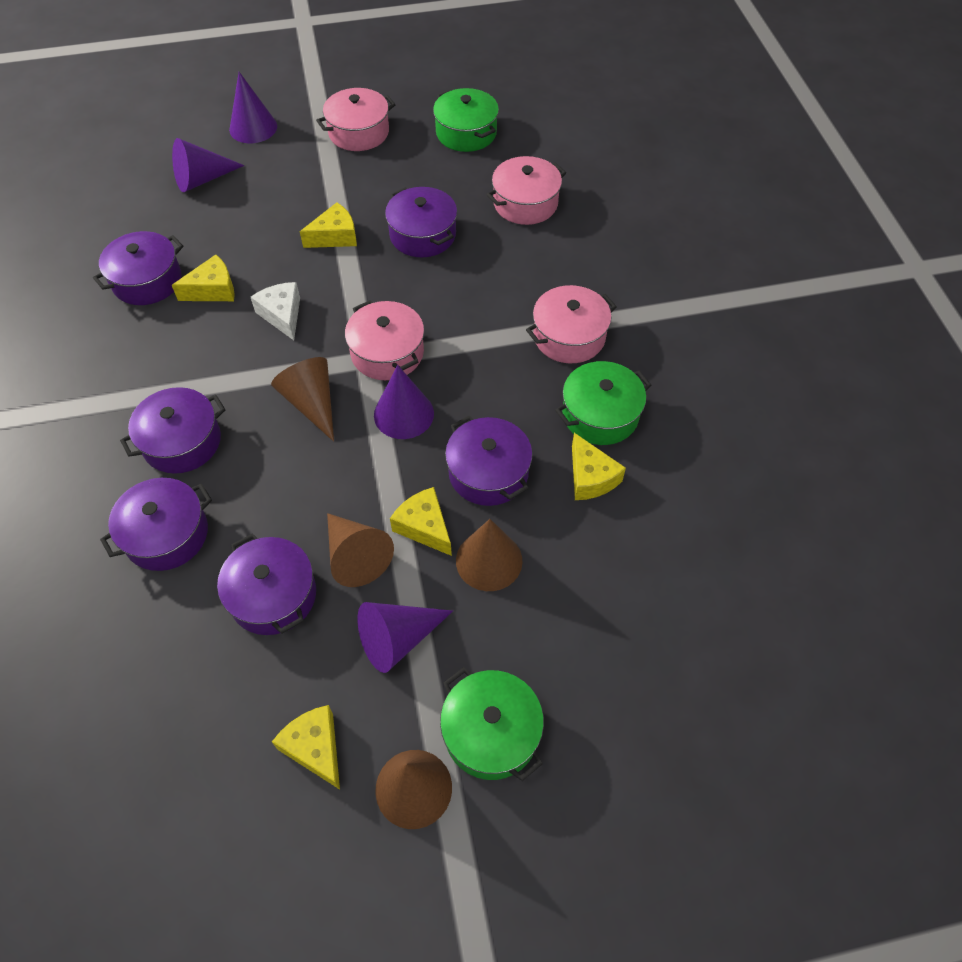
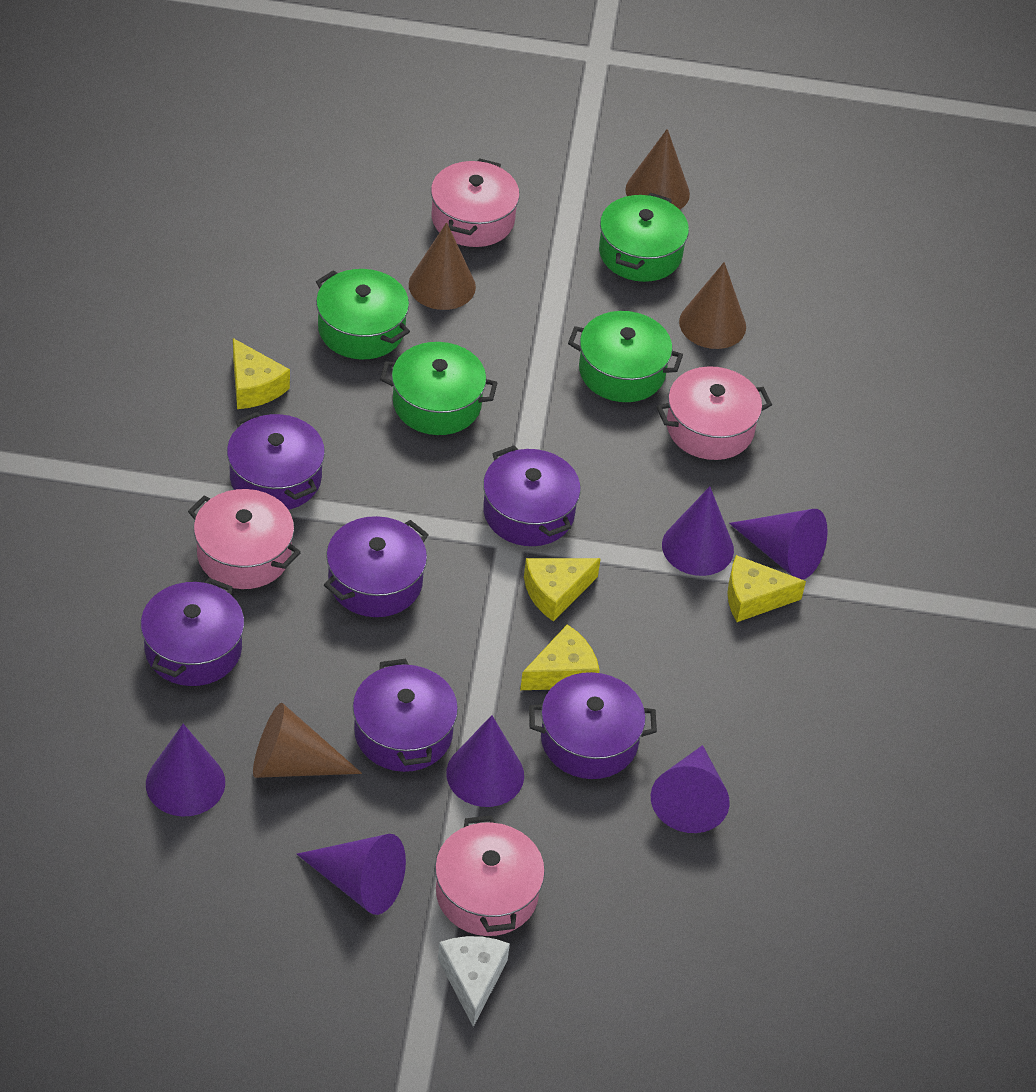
green pot: [433,88,499,152] [440,667,544,781] [555,361,651,445] = 3 -> [316,269,410,359] [380,342,497,435] [568,311,683,402] [599,193,689,282] = 4
purple cone: [172,138,244,192] [229,72,277,143] [358,602,453,673] [374,365,434,439] = 4 -> [146,724,225,817] [297,834,406,915] [446,715,524,807] [651,745,730,833] [662,487,734,576] [729,509,828,580] = 6
yellow cheese: [172,255,235,301] [272,705,340,790] [300,202,357,248] [390,487,452,556] [572,433,626,500] = 5 -> [233,338,290,409] [520,624,600,690] [524,558,601,622] [727,555,806,622] = 4

